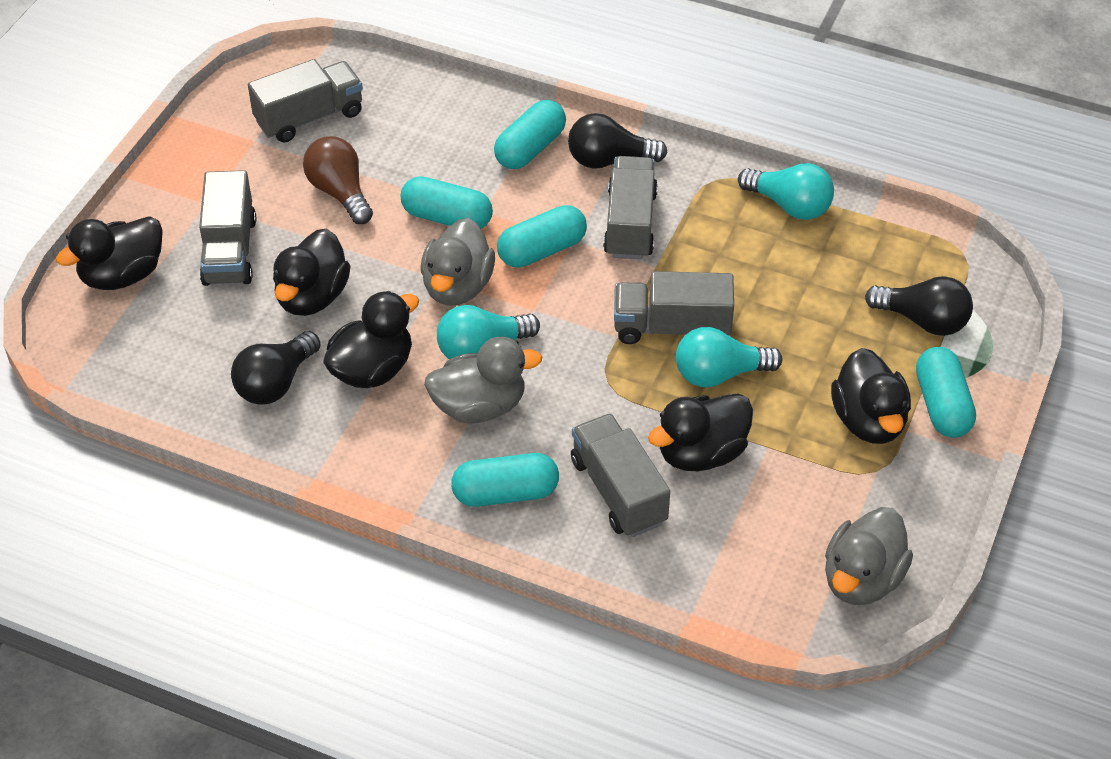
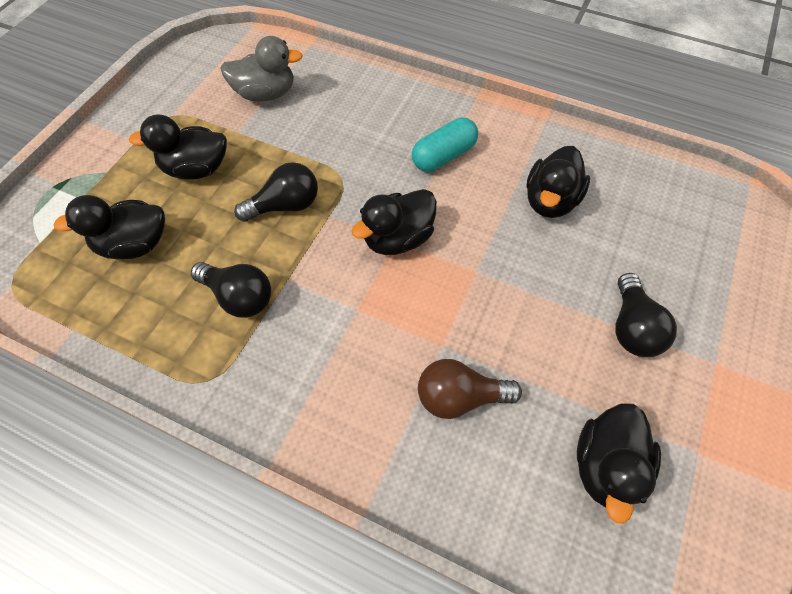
grey duck: [421,218,495,306] [424,337,542,424] [825,507,913,605] = 3 -> [220,36,303,102] = 1
grey truck: [199,170,256,286] [248,59,363,143] [571,413,670,537] [603,156,658,260] [614,271,734,344] = 5 -> none = 0
turquoise capsule: [401,176,493,229] [451,453,559,507] [494,100,566,169] [497,205,587,268] [916,347,976,438] = 5 -> [412,118,478,172] = 1
turquoise light bulb: [437,305,540,359] [676,327,782,388] [738,163,834,220] = 3 -> none = 0

